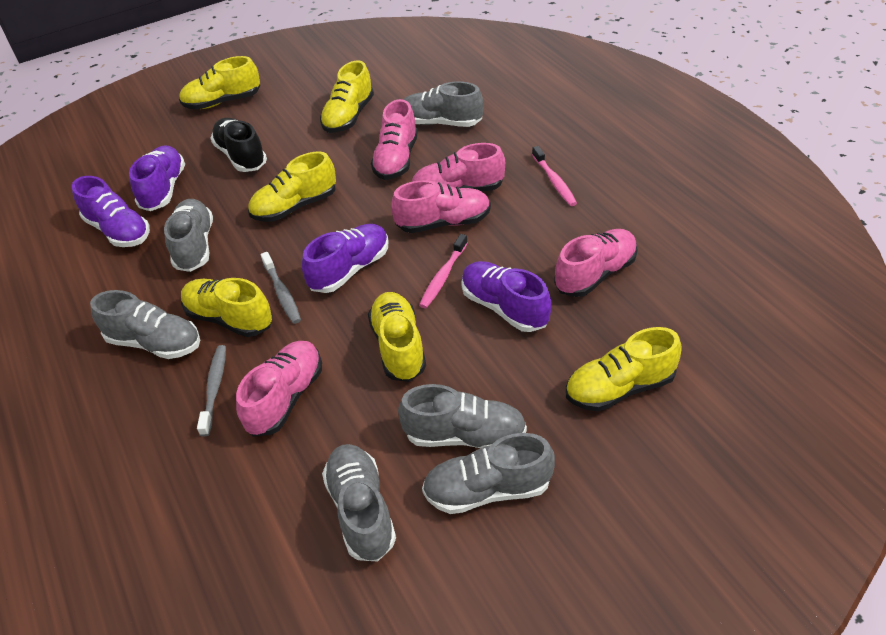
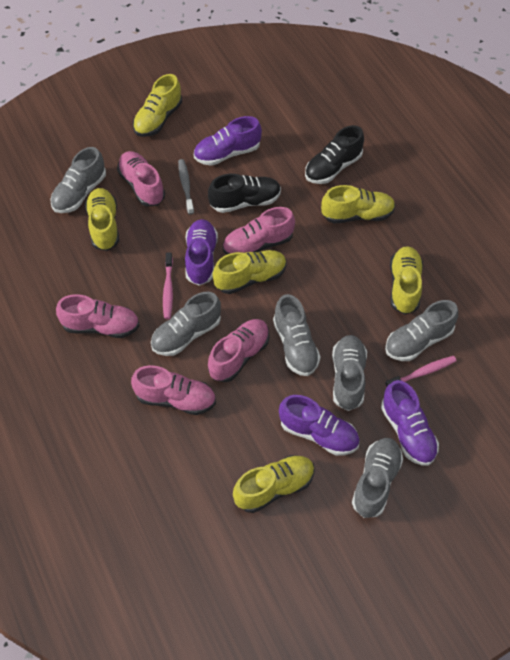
black shoe: [210,118,267,172] = 1 -> [208,174,281,213] [305,125,364,184] = 2
grey toothbrush: [197,345,226,436] [261,252,301,324] = 2 -> [178,159,194,215] = 1

